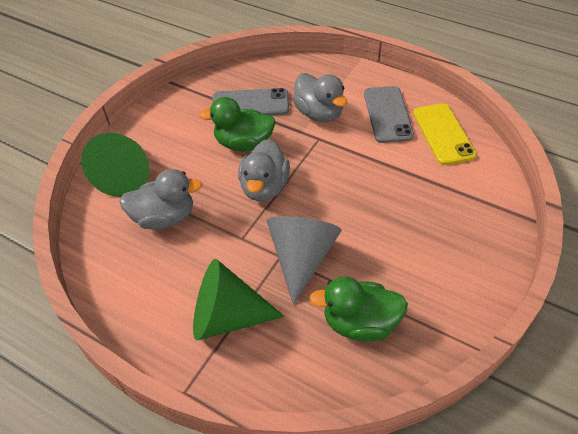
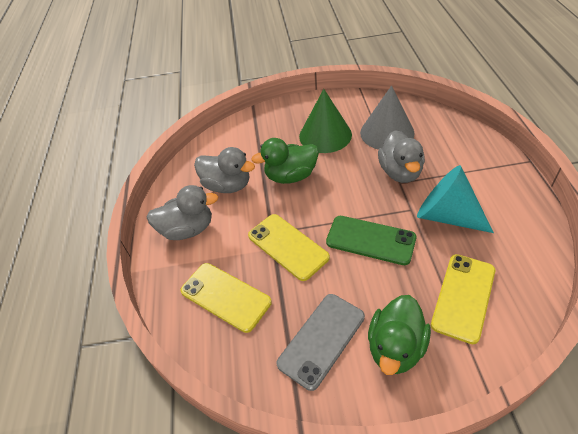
green cone: [81,133,150,197] [193,259,285,341] = 2 -> [299,89,352,153] = 1
green phone: none = 0 -> [326,216,416,265] = 1
grey phone: [212,88,289,116] [364,86,414,143] = 2 -> [276,294,365,391] = 1
turquoise cone: none = 0 -> [417,165,494,233] = 1
yellow phone: [413,103,477,165] = 1 -> [181,263,272,333] [248,214,330,281] [431,254,495,344] = 3

